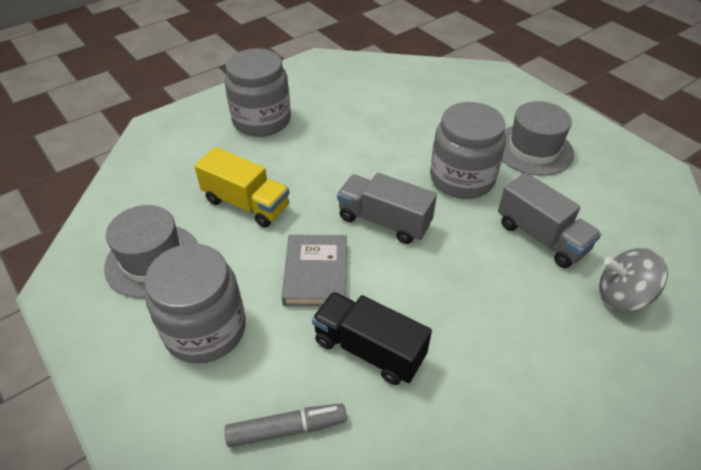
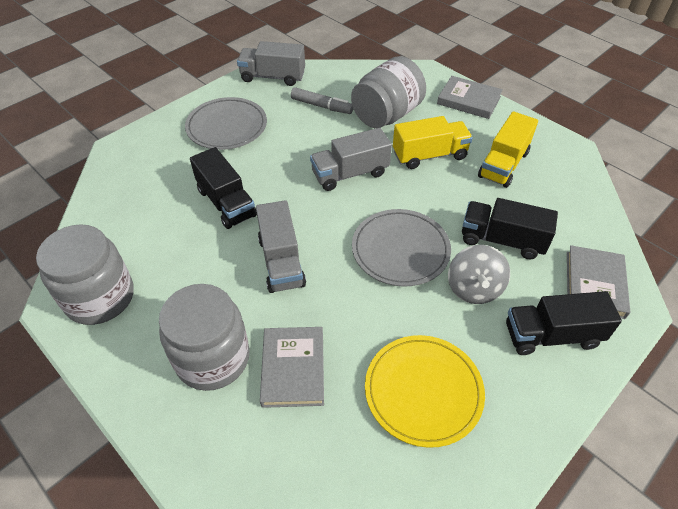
black truck: [312,292,432,385] = 1 -> [190,147,257,229] [462,198,558,259] [506,291,622,355] = 3
grey book: [282,235,347,306] = 1 -> [260,327,324,408] [437,76,503,119] [567,245,630,319] = 3
grey hat: [104,205,198,298] [502,101,574,176] = 2 -> none = 0
grey plate: none = 0 -> [185,97,267,150] [352,209,451,287] = 2
grey truck: [337,173,437,244] [498,172,601,268] = 2 -> [237,41,305,86] [256,200,306,293] [310,128,392,191] = 3
yellow plate: none = 0 -> [365,335,485,448] = 1
yellow truck: [194,147,289,228] = 1 -> [393,116,473,169] [478,111,538,188] = 2

